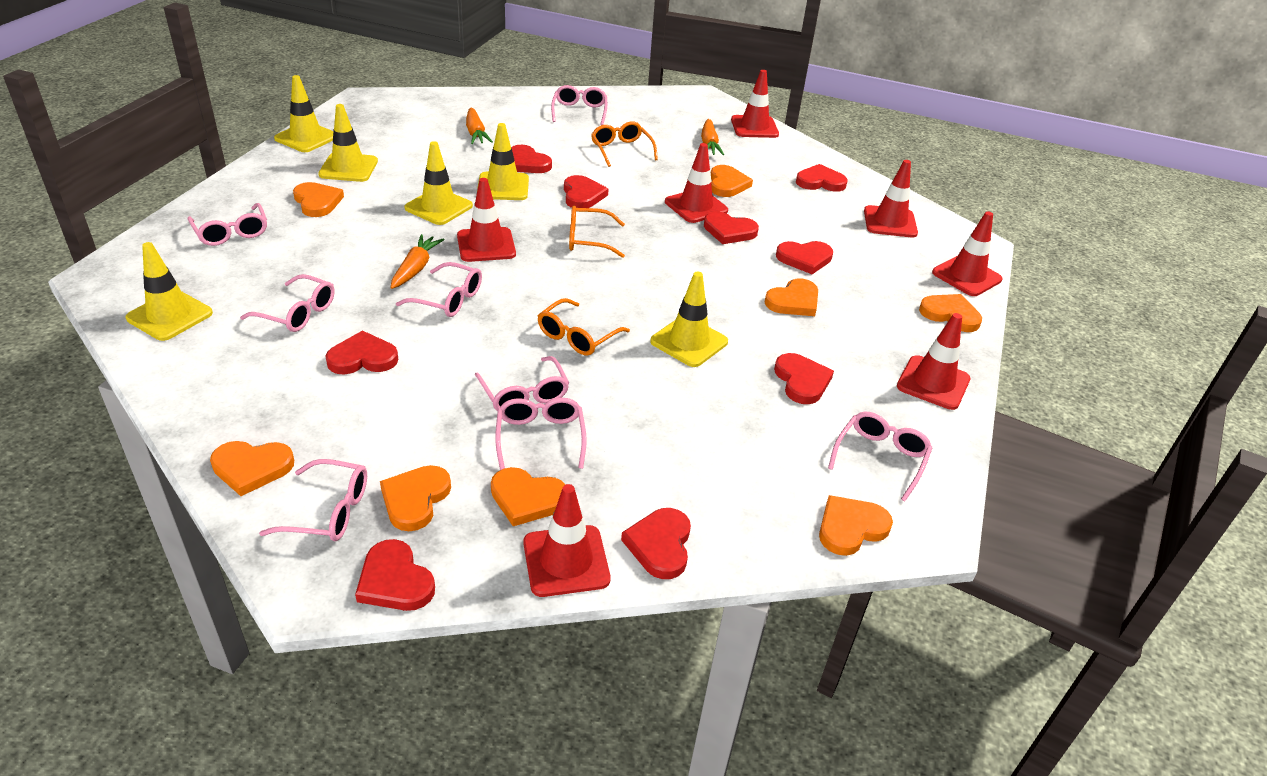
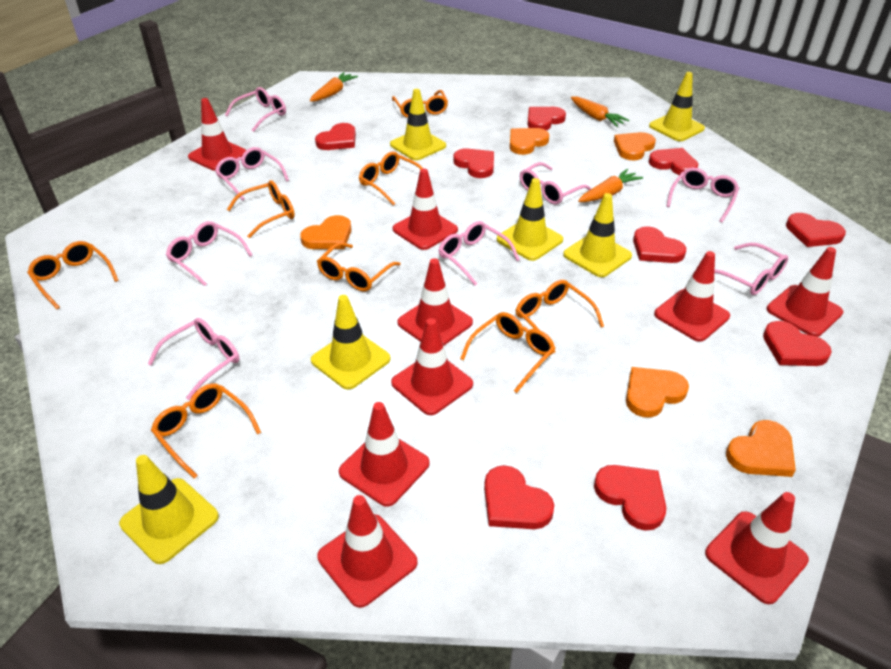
orange glasses: [537,298,630,356] [569,206,625,258] [591,121,658,167] = 3 -> [27,241,119,309] [151,383,261,479] [227,180,295,238] [317,242,401,291] [359,152,423,205] [392,90,448,118] [460,312,555,393] [516,280,604,353] = 8
orange heart: [210,441,294,496] [293,182,344,217] [380,465,451,531] [491,467,566,526] [711,165,753,197] [765,278,818,316] [819,495,893,556] [919,294,982,332] = 8 -> [300,215,351,249] [510,128,550,155] [614,132,656,160] [626,367,689,418] [726,420,796,477] = 5
red traffic cone: [457,178,516,262] [523,484,611,597] [665,143,728,223] [731,70,779,138] [864,160,918,238] [897,313,971,410] [932,211,1003,296] = 7 -> [188,98,246,171] [317,495,418,608] [339,402,429,507] [391,318,473,415] [393,169,458,250] [397,258,473,345] [654,251,730,342] [705,492,809,604] [767,247,843,337] = 9

